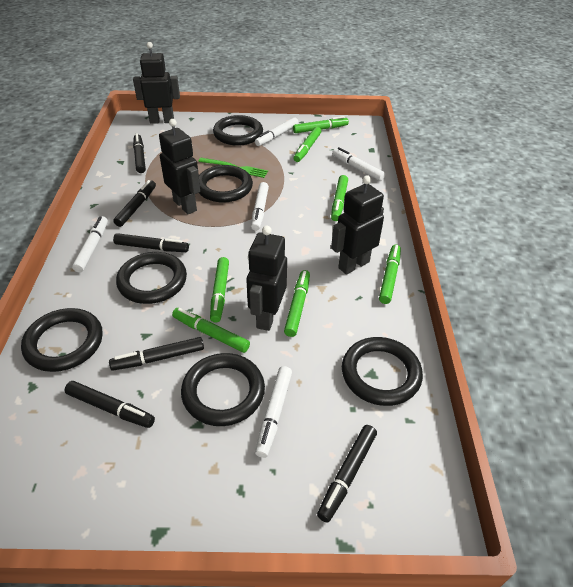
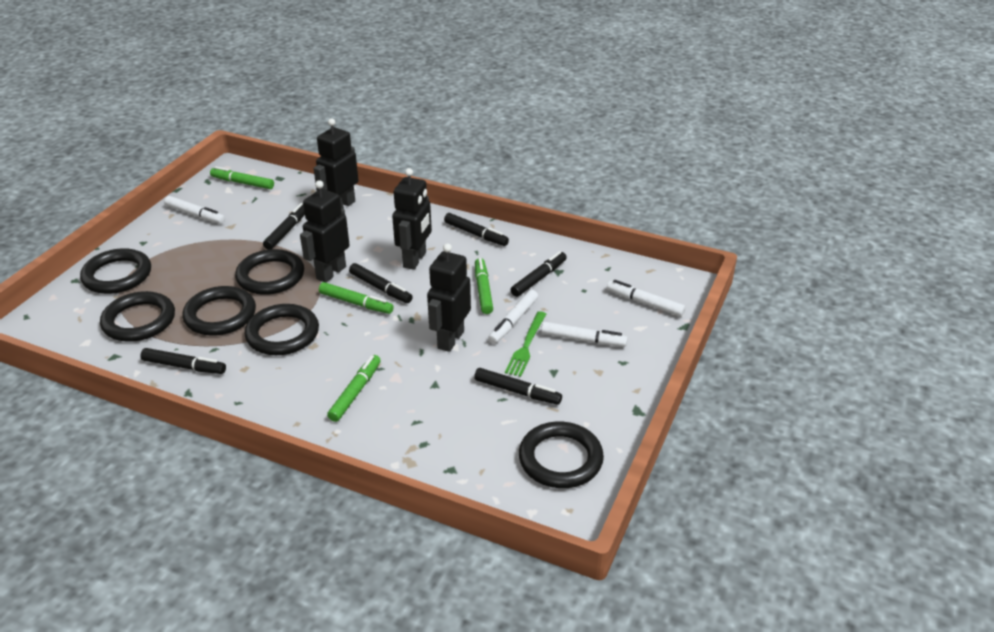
green marker: [172,308,250,353] [210,257,229,323] [284,270,310,337] [293,116,349,133] [294,127,321,162] [331,175,348,221] [379,245,401,304] = 7 -> [210,166,274,189] [319,282,394,314] [327,355,381,422] [475,258,493,314] = 4
white marker: [72,216,108,272] [251,182,269,231] [255,117,299,146] [255,366,292,458] [332,147,385,181] = 5 -> [164,196,225,224] [488,290,538,344] [541,322,628,347] [607,280,685,316] = 4

